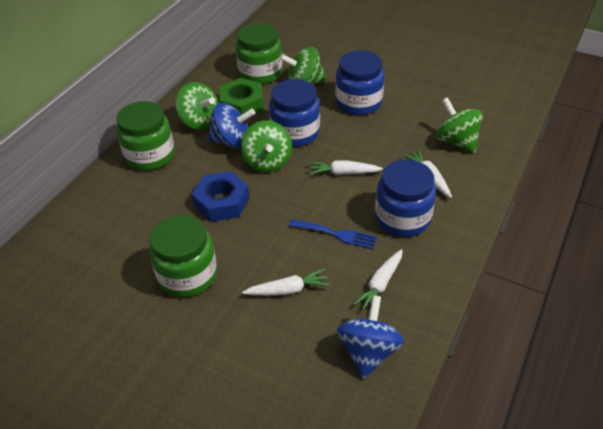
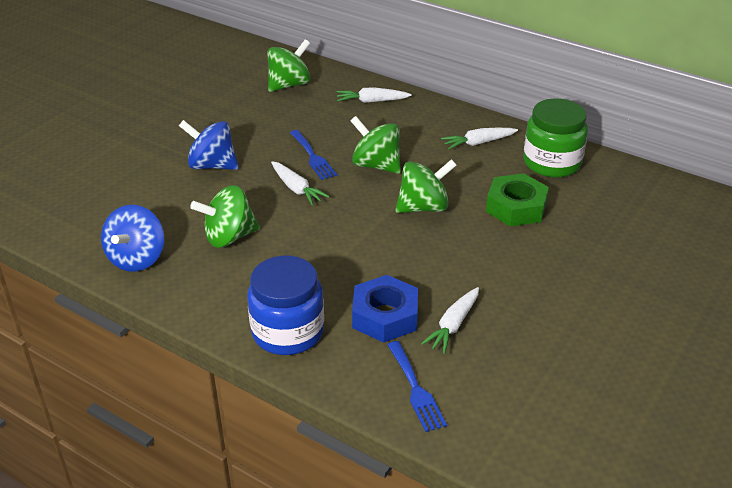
blue fork: [289,219,377,249] = 1 -> [290,130,337,180] [387,341,447,432] = 2
blue jar: [269,79,320,147] [335,50,385,115] [375,160,436,237] = 3 -> [247,256,324,355] = 1
green jar: [116,101,175,171] [149,215,217,297] [236,23,282,84] = 3 -> [523,98,588,178] = 1

